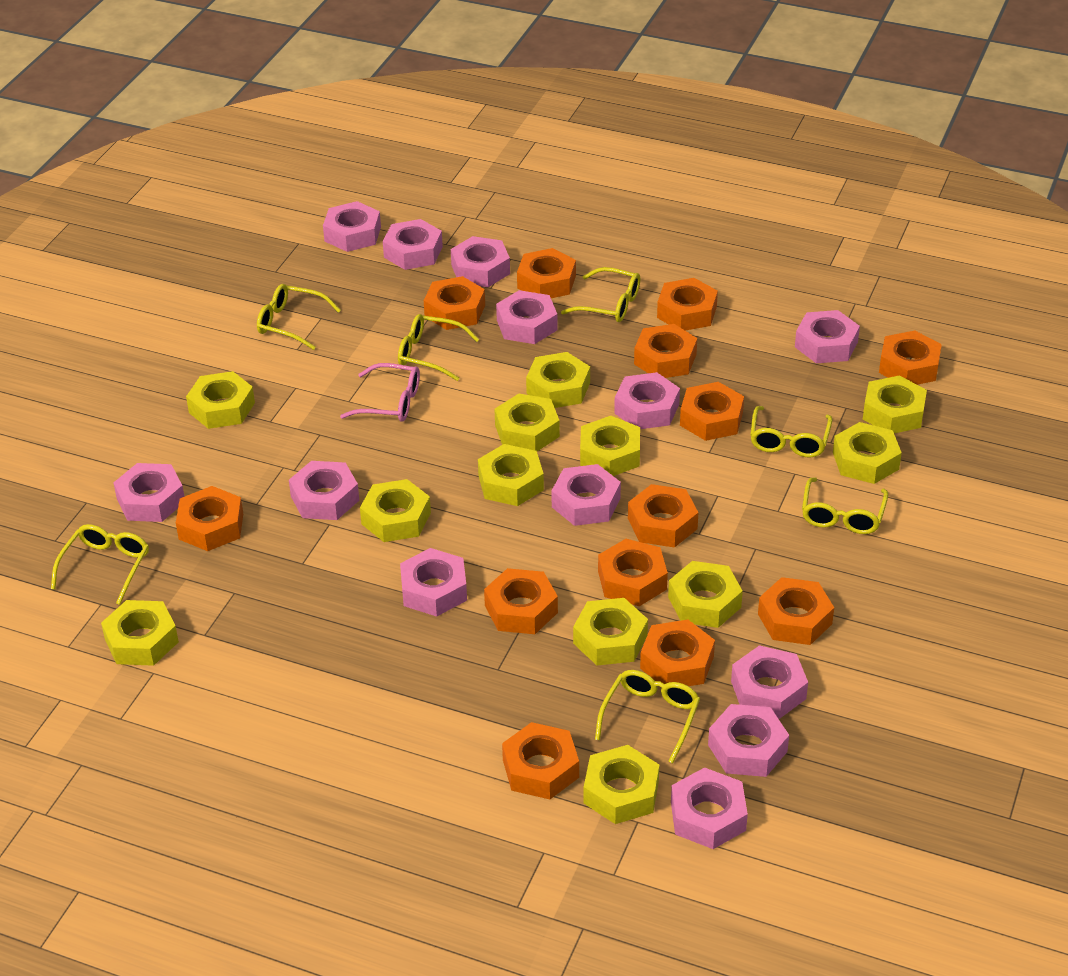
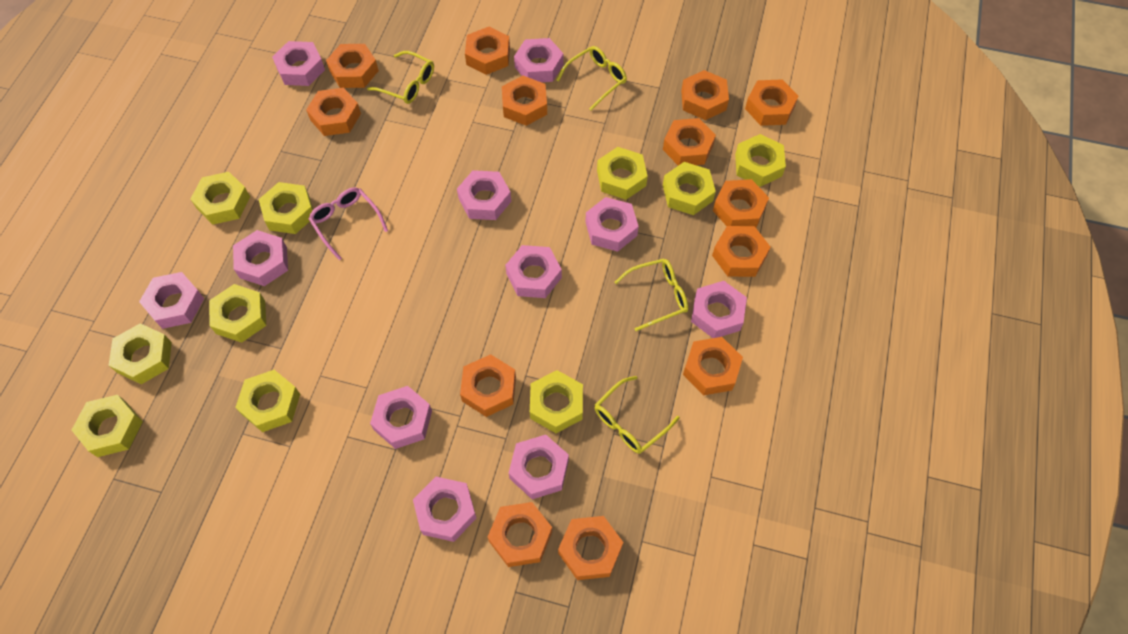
pink nut: [113,463,184,522] [289,461,359,520] [323,201,381,252] [383,219,443,270] [400,548,467,616] [451,236,510,287] [496,290,557,344] [551,464,621,526] [614,372,680,429] [671,767,748,849] [708,704,789,777] [731,645,808,719] [795,310,860,363] = 13 -> [139,272,204,329] [233,230,288,286] [272,41,325,86] [370,386,432,449] [413,477,477,542] [457,170,511,220] [505,245,562,298] [509,435,569,499] [514,38,563,82] [585,197,639,252] [691,281,747,338] = 11
yellow glasses: [51,524,149,605] [257,284,341,350] [398,314,479,381] [561,267,640,322] [595,670,700,764] [750,406,832,457] [802,477,888,534] = 7 -> [367,51,434,104] [557,46,627,110] [595,376,680,454] [614,258,688,331] = 4
yellow nut: [101,600,179,666] [186,371,255,429] [360,479,431,542] [478,444,544,506] [494,394,560,451] [526,352,590,408] [573,598,648,665] [580,416,640,476] [584,745,659,824] [668,561,743,628] [833,422,902,484] [863,375,927,433] = 12 -> [72,395,143,457] [109,323,172,384] [190,172,250,225] [209,284,266,343] [235,370,300,432] [258,182,313,234] [530,370,583,433] [597,147,648,200] [663,162,716,215] [735,134,786,187] = 10

